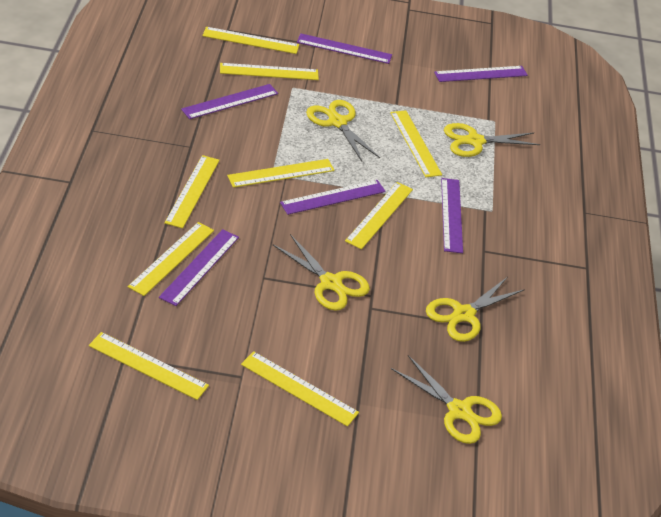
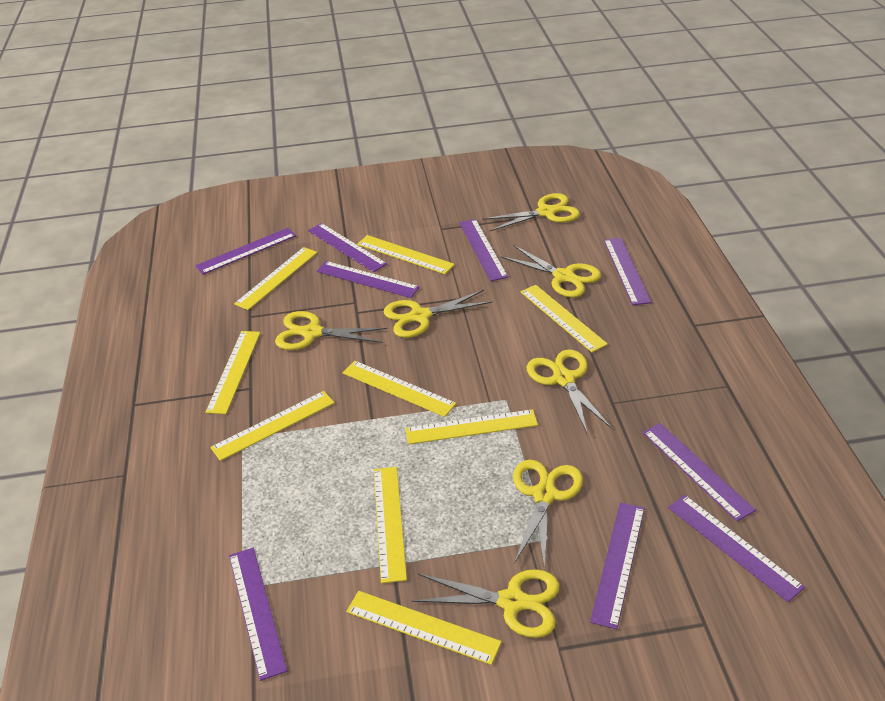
purple ruler: [159,229,239,306] [181,84,278,119] [280,180,386,215] [297,33,392,64] [434,66,528,82] [441,178,463,253] = 6 -> [195,228,296,275] [229,548,287,681] [308,223,387,272] [317,261,420,298] [459,219,508,281] [590,502,645,629] [604,238,652,305] [643,423,756,521] [668,495,805,602] = 9
yellow scissors: [273,234,370,311] [306,100,380,161] [391,355,502,444] [426,277,525,342] [444,123,540,157] = 5 -> [275,311,387,350] [384,290,493,338] [412,569,560,638] [482,193,580,231] [501,245,601,298] [513,459,583,569] [526,350,612,434] = 7

